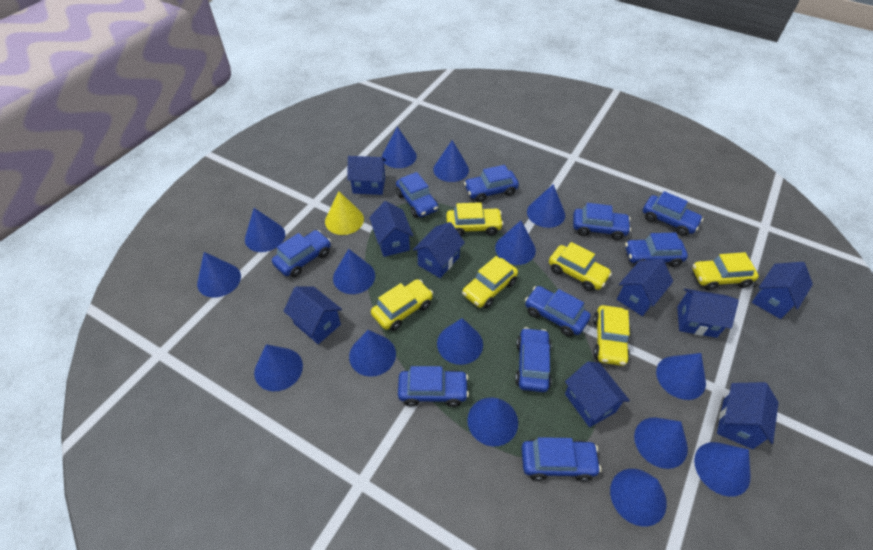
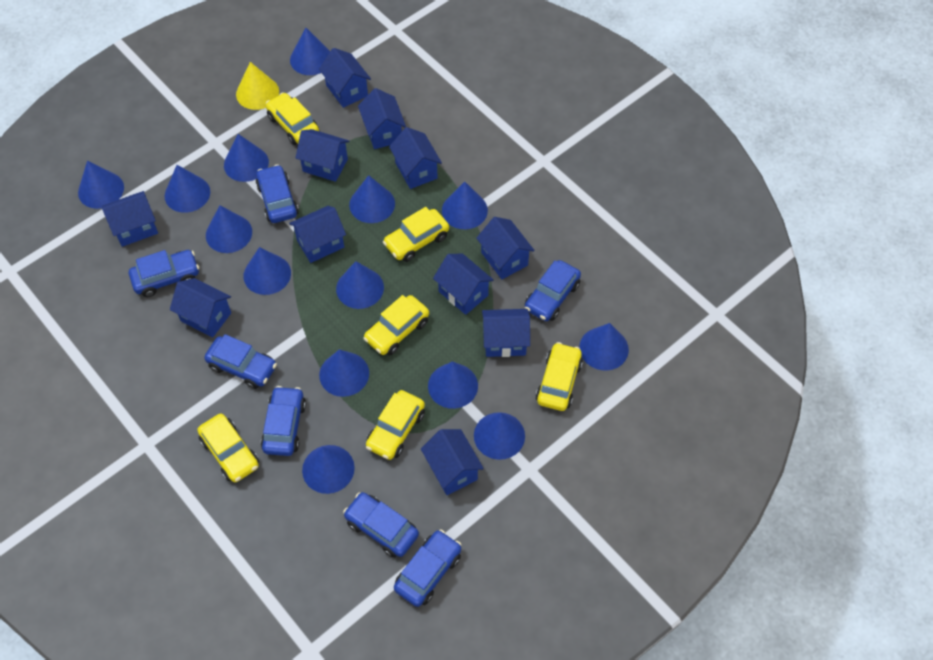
blue car: [272,230,331,277] [396,172,438,218] [398,366,469,407] [464,165,519,202] [515,327,552,392] [521,437,601,482] [525,286,591,337] [573,203,631,240] [625,233,688,267] [643,191,703,236] = 10 -> [129,250,199,297] [204,334,277,389] [256,164,299,223] [261,386,306,456] [343,492,419,558] [394,529,461,607] [525,260,581,321] = 7
blue cone: [197,252,241,298] [245,208,285,252] [254,344,303,391] [333,249,375,294] [349,330,396,377] [382,127,417,168] [433,140,469,182] [437,318,483,365] [467,398,518,446] [495,221,536,265] [527,184,565,228] [610,469,667,527] [634,417,688,469] [656,353,706,400] [694,442,751,497] = 15 -> [78,161,124,209] [165,165,210,213] [206,205,252,253] [224,134,269,182] [244,247,291,295] [290,27,330,75] [302,445,355,494] [319,349,369,397] [336,261,384,309] [349,175,395,223] [428,361,478,409] [442,182,488,229] [474,412,525,460] [579,323,629,370] = 14
blue house: [284,287,342,344] [347,156,386,195] [369,201,413,257] [413,222,465,278] [565,361,630,427] [617,259,673,316] [677,288,739,338] [717,382,779,449] [752,262,813,319] = 9 -> [102,191,158,247] [170,278,231,337] [289,206,346,263] [295,129,349,182] [319,48,371,108] [358,88,406,149] [389,127,442,189] [421,429,484,495] [433,254,494,315] [476,217,535,279] [482,309,530,357] = 11

